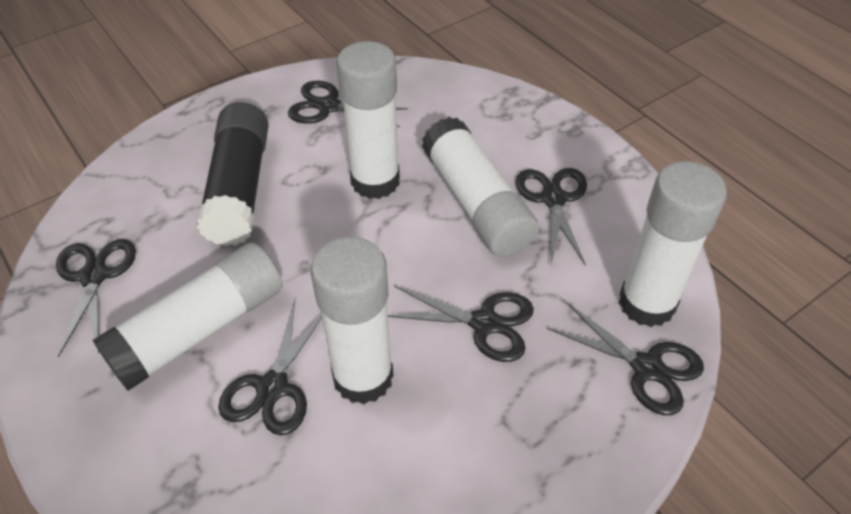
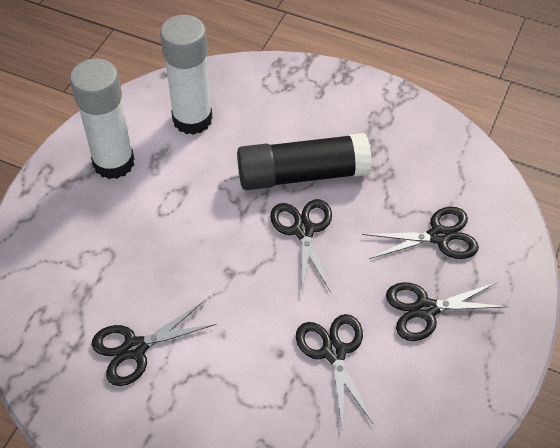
black scissors: [56,239,136,357] [218,300,322,435] [288,81,408,127] [387,286,534,362] [515,168,587,266] [547,302,704,415] = 6 -> [92,302,217,386] [270,199,332,292] [296,314,374,426] [362,207,479,259] [386,282,508,341] = 5
white glue stick: [92,243,283,391] [311,237,393,404] [336,41,400,199] [422,117,539,257] [619,161,727,327] = 5 -> [70,58,134,179] [160,15,212,135] = 2

